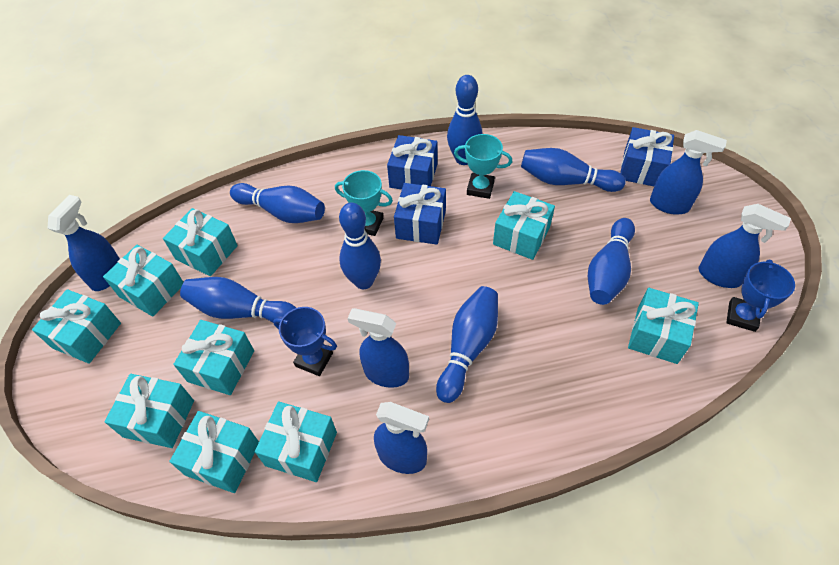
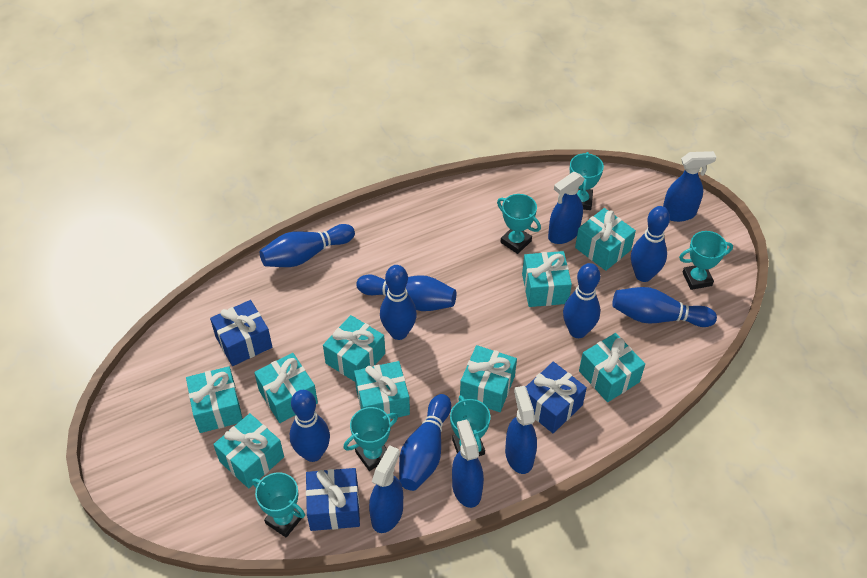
blue bowling pin: [180,277,296,324] [230,183,325,223] [339,203,381,289] [436,286,498,403] [447,75,482,165] [521,148,626,192] [588,218,635,305] = 7 -> [260,224,355,267] [290,390,330,462] [356,275,456,311] [380,265,417,340] [399,394,451,491] [563,263,600,338] [612,287,717,327] [631,206,670,282] = 8
blue trophy: [273,307,337,376] [726,260,795,332] = 2 -> none = 0
turquoise trophy: [335,170,393,236] [454,134,512,199] = 2 -> [252,472,305,537] [343,407,398,471] [450,396,490,456] [497,194,541,254] [570,152,604,210] [679,231,733,290] = 6

